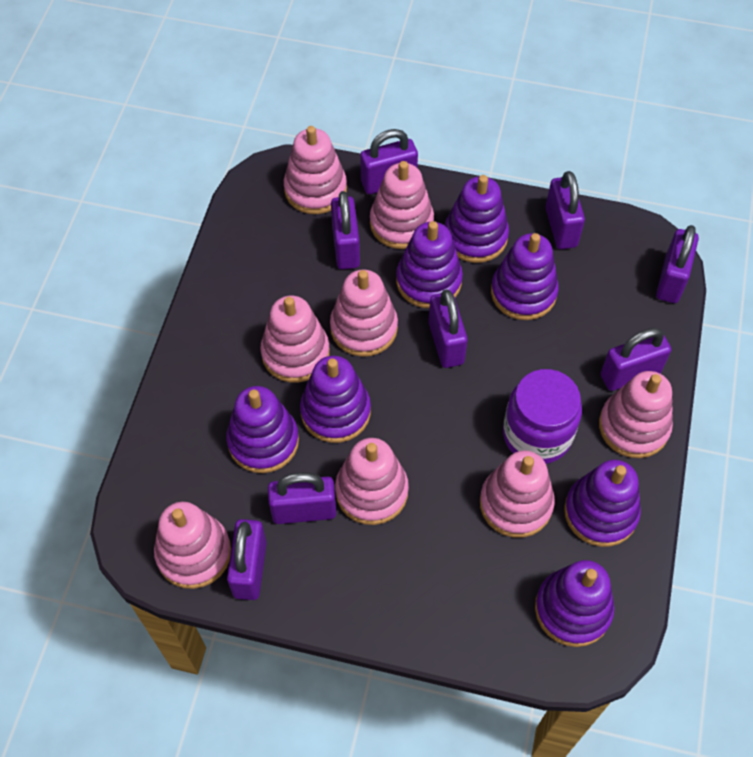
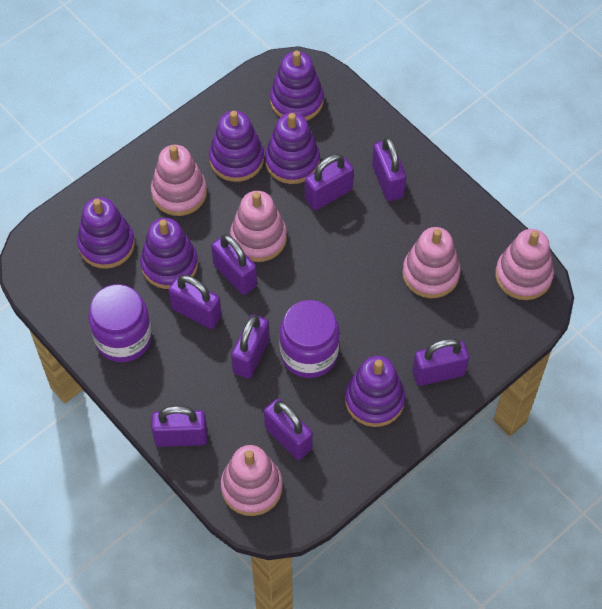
pink stacking toy: [154,502,231,589] [260,296,330,383] [284,126,347,214] [330,269,398,357] [335,438,409,525] [370,161,434,249] [480,450,555,538] [599,371,673,458] = 8 -> [151,145,207,216] [221,445,283,516] [230,191,287,262] [402,227,460,298] [495,229,554,300] = 5
purple jar: [503,369,582,464] = 1 -> [89,284,152,362] [279,300,340,378] = 2
purple stacking toy: [226,386,299,473] [300,356,371,443] [396,221,463,308] [445,175,509,263] [491,233,559,320] [535,560,615,647] [564,460,641,547] = 7 -> [77,197,135,269] [140,218,198,289] [209,111,264,182] [265,113,320,184] [270,51,324,121] [345,356,405,427] = 6

